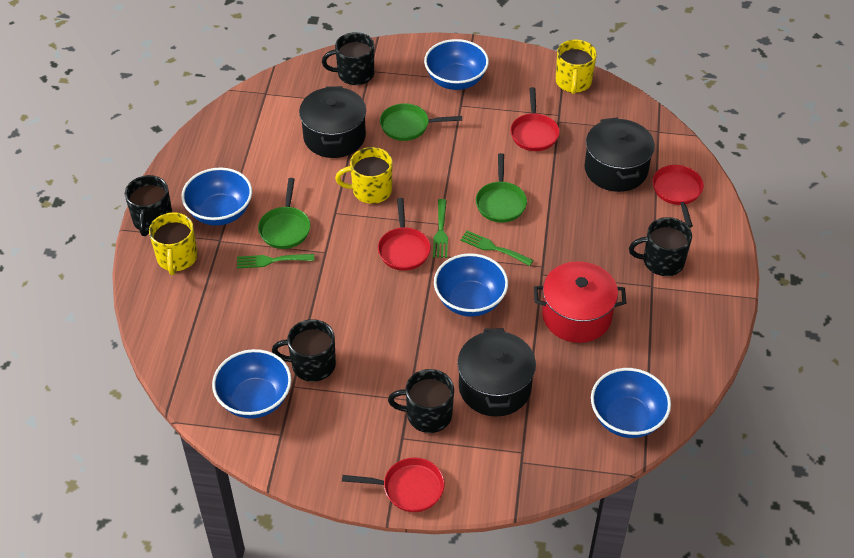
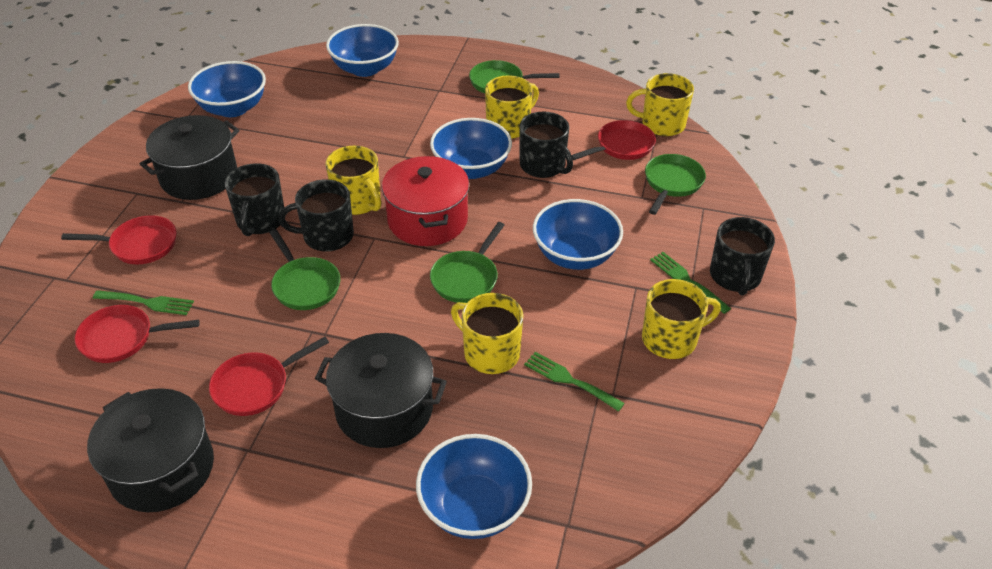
black mug: [125,175,172,236] [272,319,336,382] [322,32,374,85] [388,369,454,433] [629,217,692,276] = 5 -> [225,163,284,236] [278,179,354,252] [519,111,573,178] [710,217,775,295] = 4
green pan: [258,178,310,249] [380,103,462,141] [476,153,527,223] = 3 -> [270,229,340,310] [430,222,504,303] [469,60,560,93] [645,154,706,215] = 4
yellow mug: [149,212,198,275] [335,147,393,204] [556,40,597,94] = 3 -> [326,146,381,215] [451,293,523,374] [485,75,539,139] [626,73,694,136] [642,279,721,359] = 5

